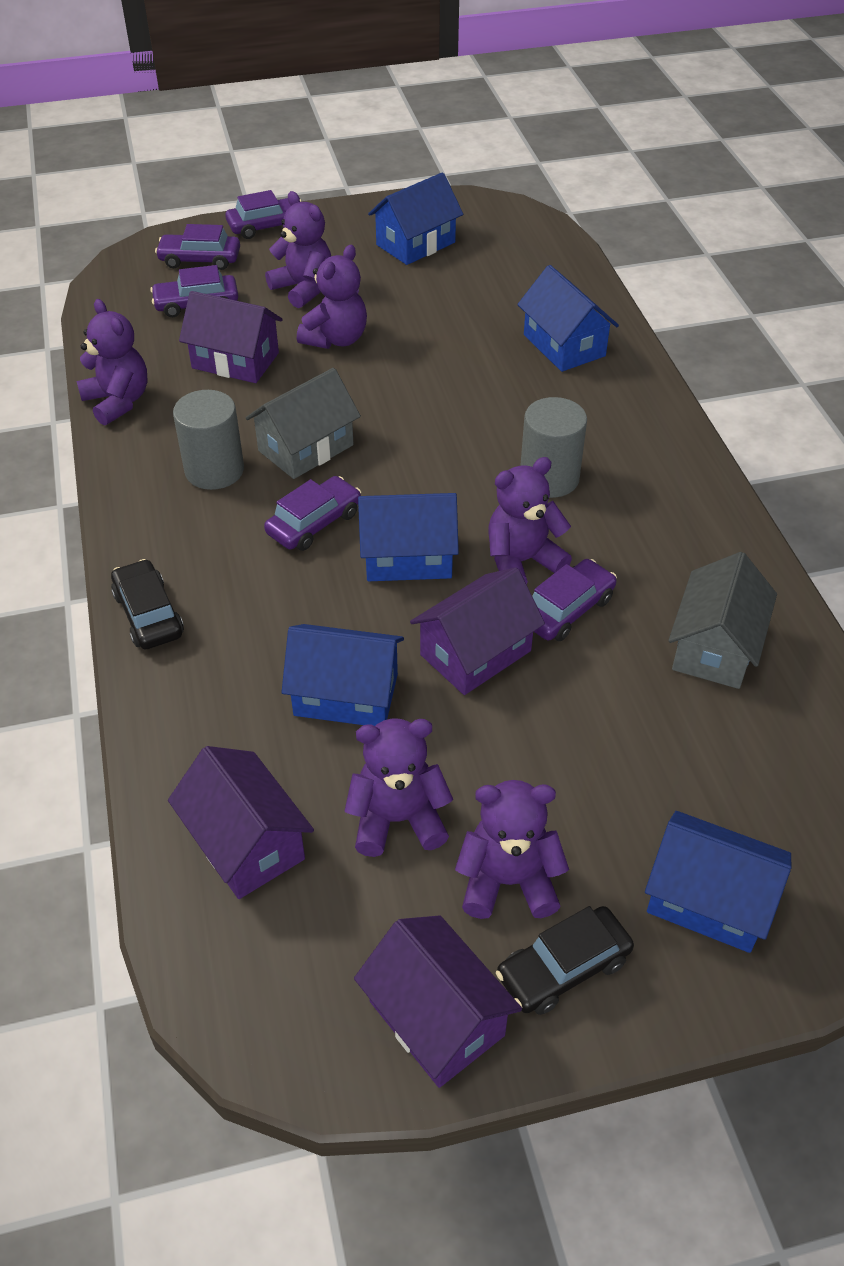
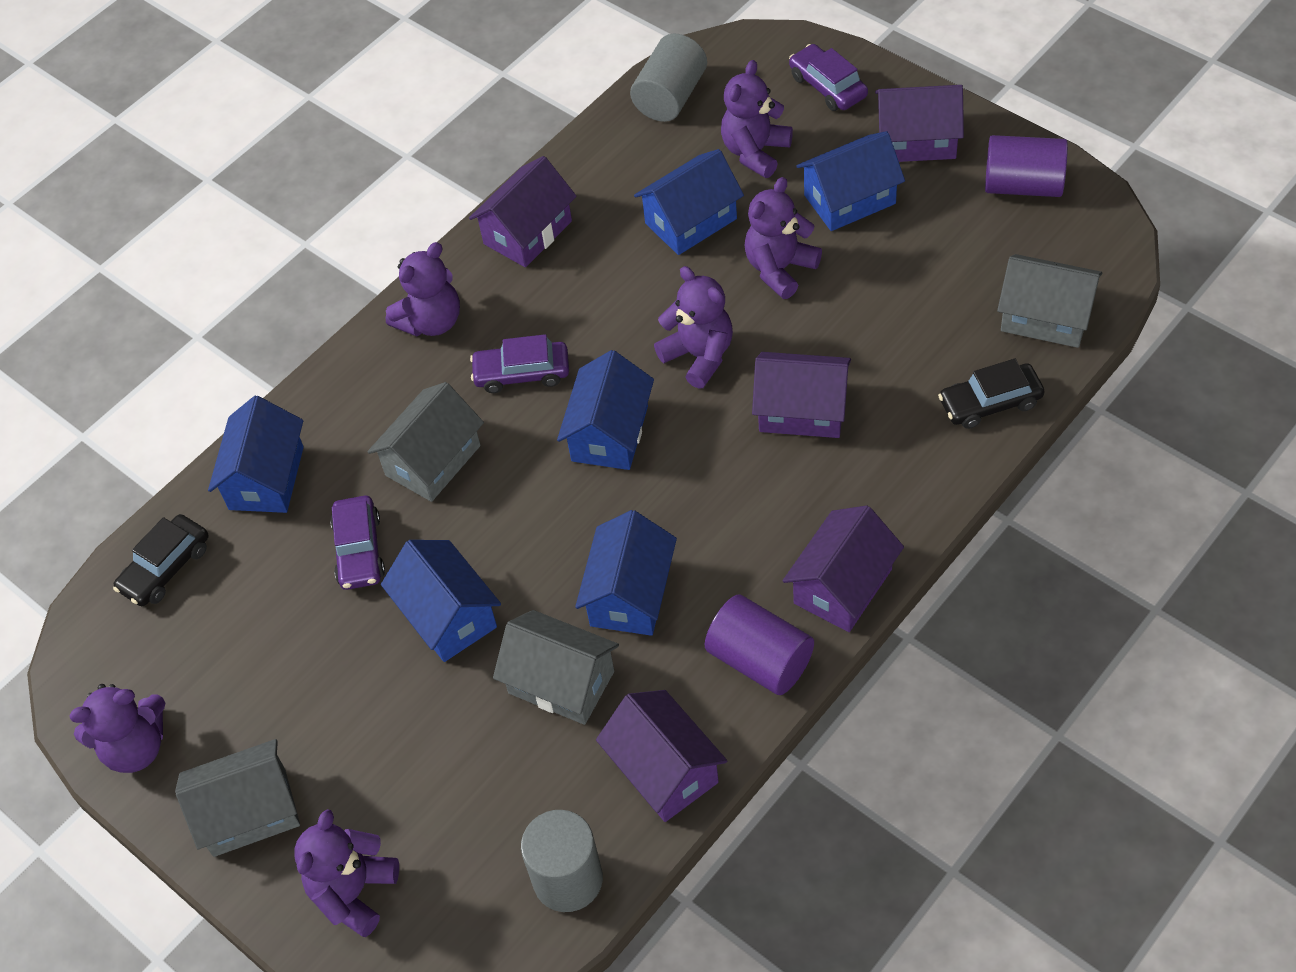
blue house: [282,624,404,726] [358,493,459,581] [368,172,463,265] [517,265,619,372] [645,811,791,953] = 5 -> [208,396,304,513] [381,540,501,662] [557,350,654,470] [575,510,677,636] [634,149,744,255] [796,131,905,231] = 6
grey house: [246,368,361,479] [668,552,777,689] = 2 -> [175,739,300,857] [368,382,484,502] [493,610,619,725] [997,254,1102,348] = 4
purple car: [150,265,238,317] [155,224,240,270] [225,190,302,239] [264,476,361,551] [532,559,617,641] = 5 -> [330,496,385,590] [470,334,569,393] [789,44,868,111] = 3
purple cylinder: none = 0 -> [705,594,814,695] [985,135,1068,197] = 2
purple house: [168,746,314,899] [179,291,283,383] [354,915,522,1088] [410,567,545,695] = 4 -> [469,156,577,267] [596,690,727,822] [752,352,851,438] [783,505,904,632] [875,85,964,162] = 5

